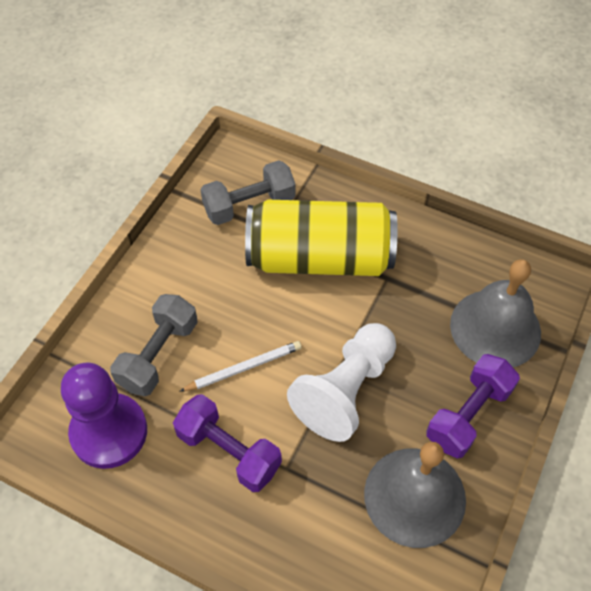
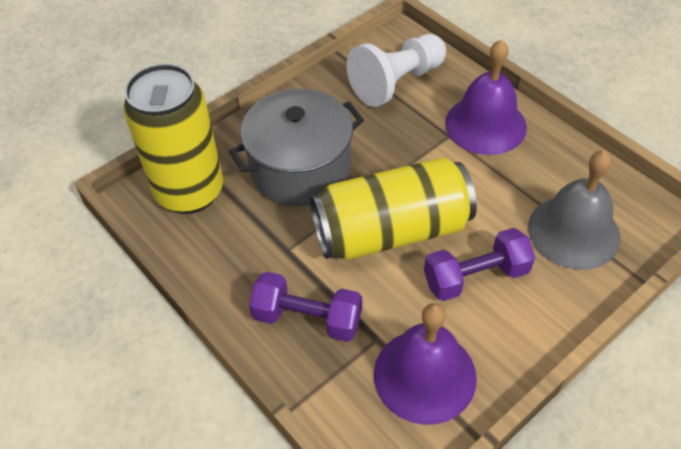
grey bell: [364,442,466,548] [450,259,541,367] = 2 -> [528,150,621,270] = 1
grey dumbbell: [110,294,197,397] [200,160,296,225] = 2 -> none = 0
grey pot: none = 0 -> [229,89,364,206] = 1
purple bell: none = 0 -> [374,303,477,425] [445,39,527,155] = 2
purple pawn: [61,362,147,469] = 1 -> none = 0
white pencil: [179,341,302,392] = 1 -> none = 0
yellow can: [245,200,398,276] = 1 -> [123,64,223,214] [310,157,477,260] = 2

